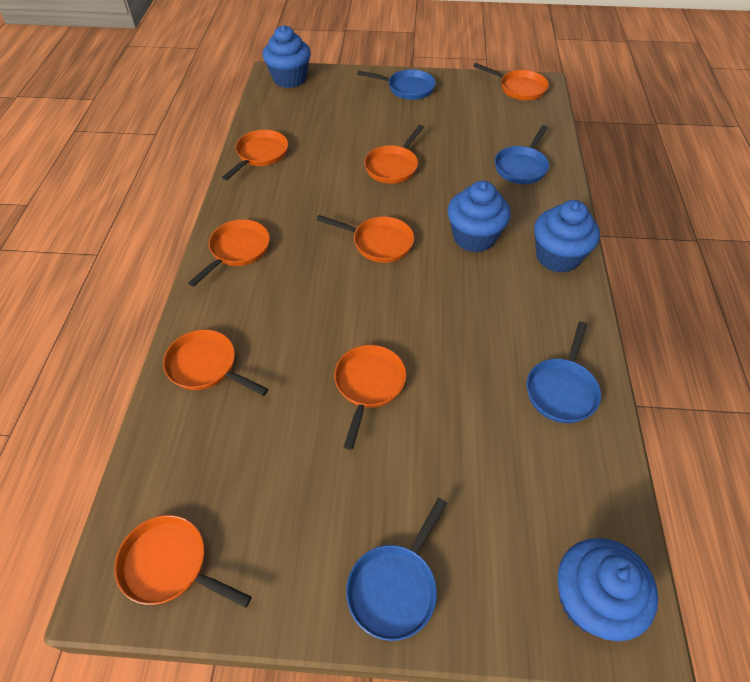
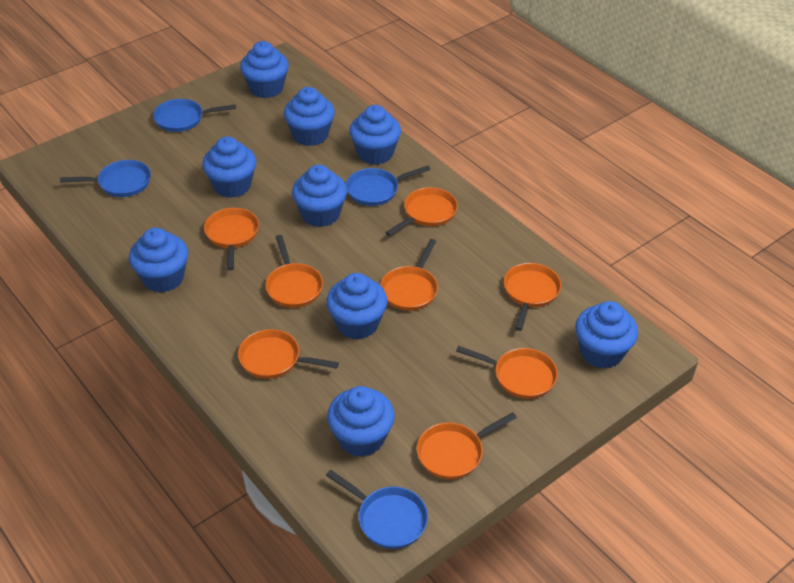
blue cupcake: [263,25,311,88] [447,181,511,253] [534,200,600,273] [558,538,658,641] = 4 -> [129,228,188,293] [202,136,256,198] [240,41,289,98] [284,87,335,146] [292,165,347,227] [326,273,388,340] [327,386,395,457] [349,105,401,165] [575,301,638,369] = 9

